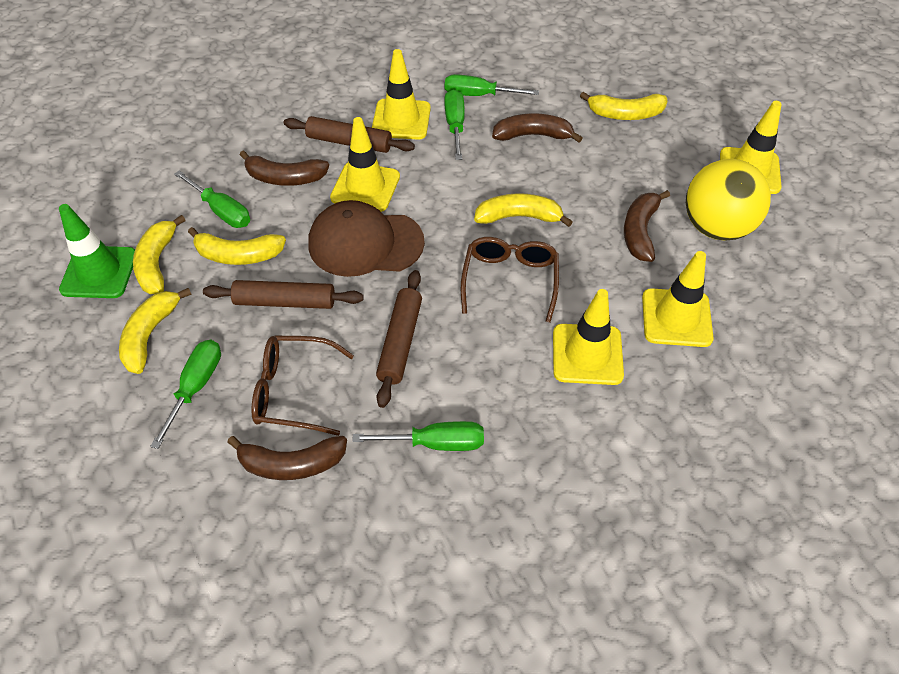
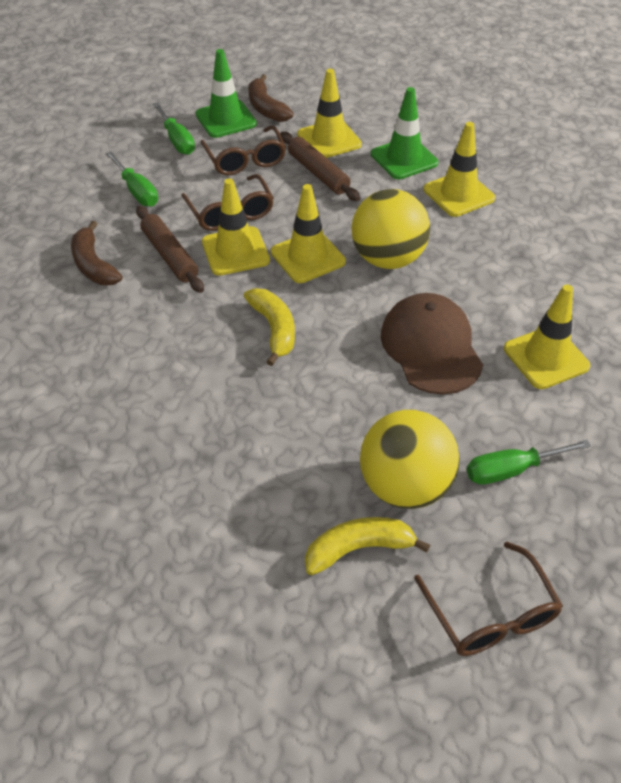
brown banana: [228,436,347,480] [240,150,329,186] [492,113,583,143] [624,190,670,262] = 4 -> [71,221,122,285] [248,74,294,122] = 2
brown glasses: [251,335,354,436] [461,237,559,323] = 2 -> [181,174,274,231] [200,125,286,175] [414,542,563,656] = 3
brown rolling pin: [203,280,364,309] [284,116,415,153] [376,270,422,408] = 3 -> [136,206,204,293] [280,132,360,201] = 2
green screwdriver: [150,340,221,449] [174,170,250,228] [352,421,484,451] [445,74,539,96] [445,89,465,160] = 5 -> [105,151,158,207] [153,102,195,155] [467,440,591,485] = 3
green traffic cone: [59,204,135,298] = 1 -> [196,49,257,138] [371,87,438,179] = 2
yellow ball: [686,159,771,240] = 1 -> [352,189,430,269] [360,410,460,509] = 2
yellow banana: [119,288,192,374] [133,215,186,294] [188,227,286,265] [474,193,573,227] [580,92,667,120] = 5 -> [244,288,295,366] [305,517,430,575] = 2

